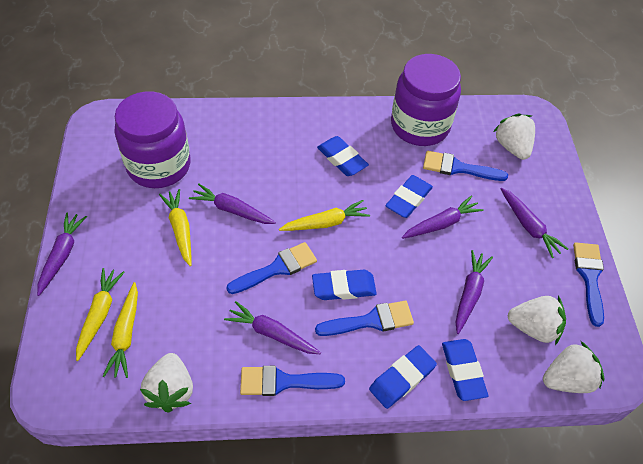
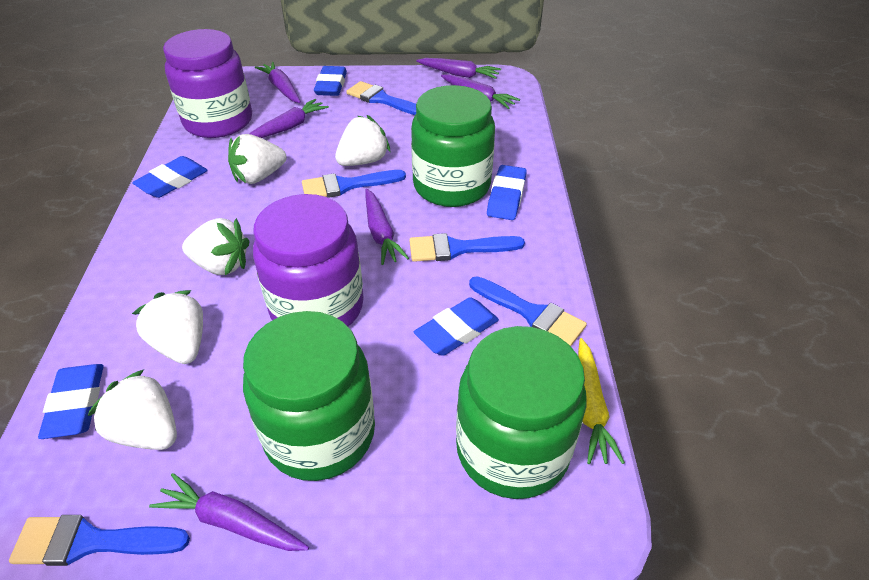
green jar: none = 0 -> [243,311,375,481] [411,85,495,207] [456,326,586,499] = 3
white strawberry: [140,353,193,413] [493,113,535,160] [507,295,566,345] [543,341,605,393] = 4 -> [88,370,177,450] [132,290,203,364] [182,218,250,276] [228,134,287,184] [335,115,390,166] = 5
yellow carrot: [76,268,125,361] [103,282,138,378] [159,189,192,267] [279,200,370,231] = 4 -> [578,338,625,464] = 1

